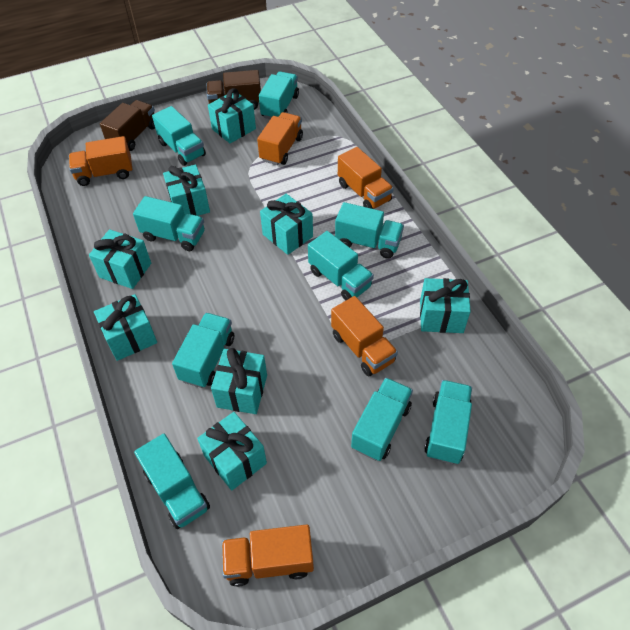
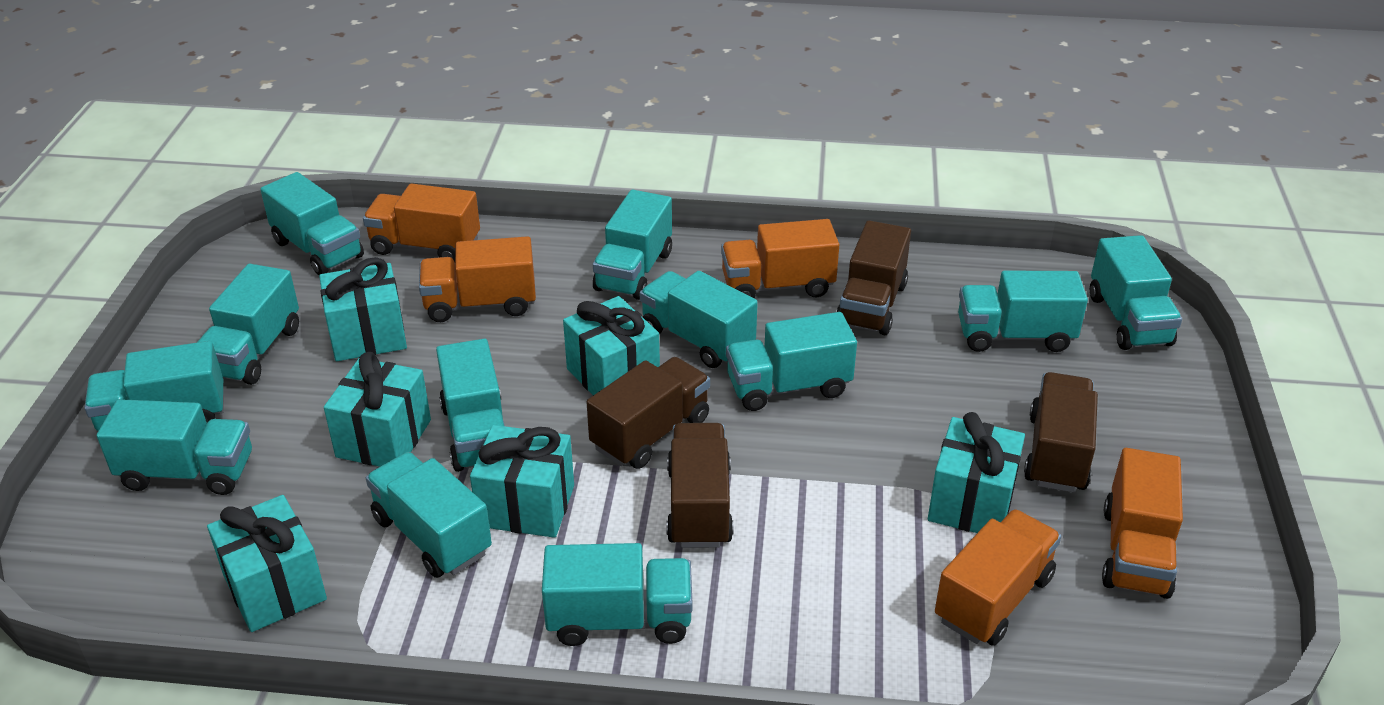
brown truck: [100,100,155,151] [207,70,261,110] = 2 -> [587,357,710,469] [667,423,733,548] [836,220,911,335] [1024,372,1098,493] = 4
turquoise gift: [89,229,151,289] [94,294,157,361] [163,164,210,216] [197,412,267,490] [208,88,256,143] [211,348,267,414] [260,194,313,255] [420,278,471,333] = 8 -> [207,495,327,632] [319,257,407,361] [324,352,431,467] [470,425,574,538] [563,296,660,395] [928,412,1025,533] = 6
turquoise truck: [133,196,204,251] [134,434,210,529] [152,106,206,166] [172,313,234,388] [259,72,299,119] [308,231,374,300] [335,202,404,258] [351,378,413,461] [424,380,472,464] = 9 -> [84,341,224,431] [97,399,252,495] [198,264,299,385] [260,172,364,275] [366,452,492,578] [436,339,505,472] [542,543,692,646] [593,189,672,300] [640,271,758,368] [726,312,857,411] [958,271,1088,352] [1090,235,1182,350] = 12

